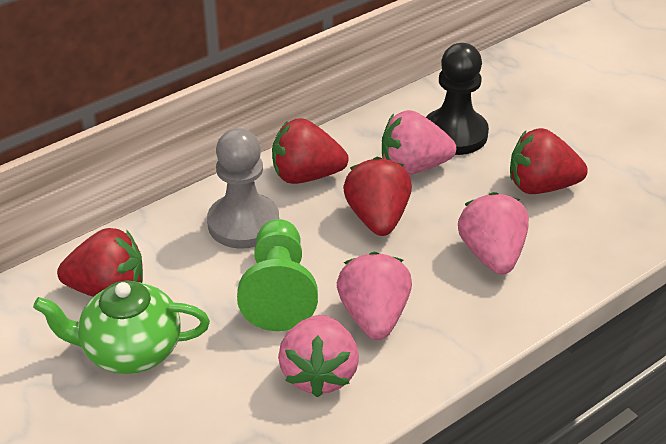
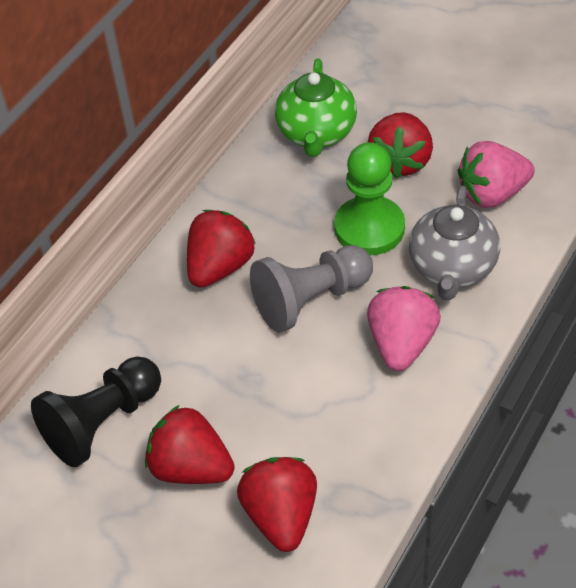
grey teapot: none = 0 -> [409,186,500,300] = 1
pink strawberry: [278,315,359,397] [337,252,412,340] [382,110,456,175] [458,192,529,275] = 4 -> [367,286,441,371] [458,141,535,208] = 2

